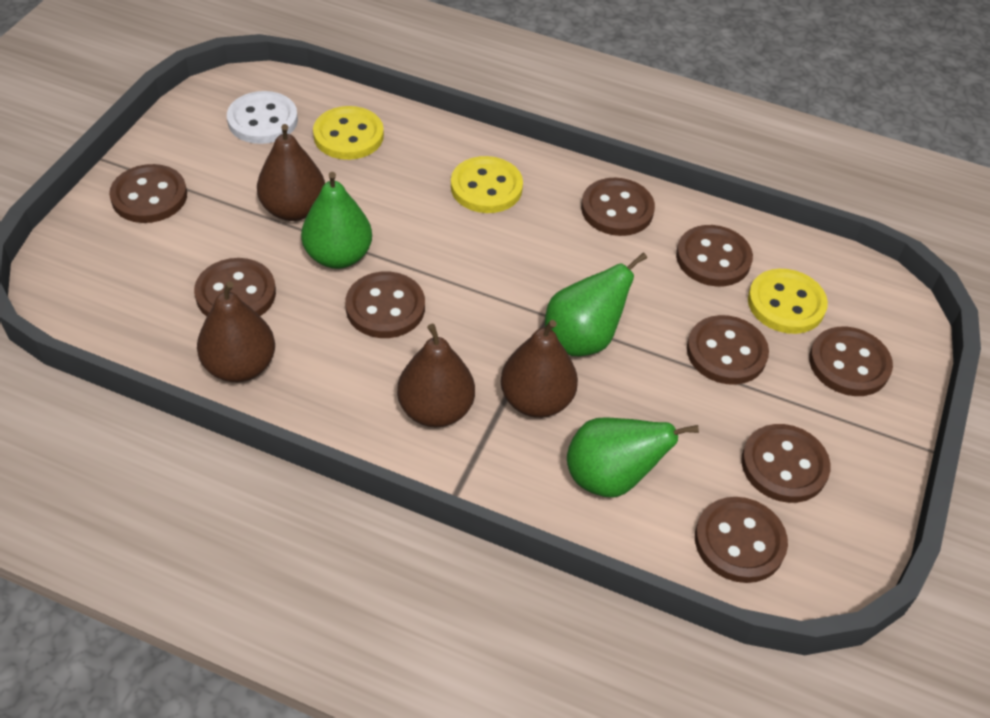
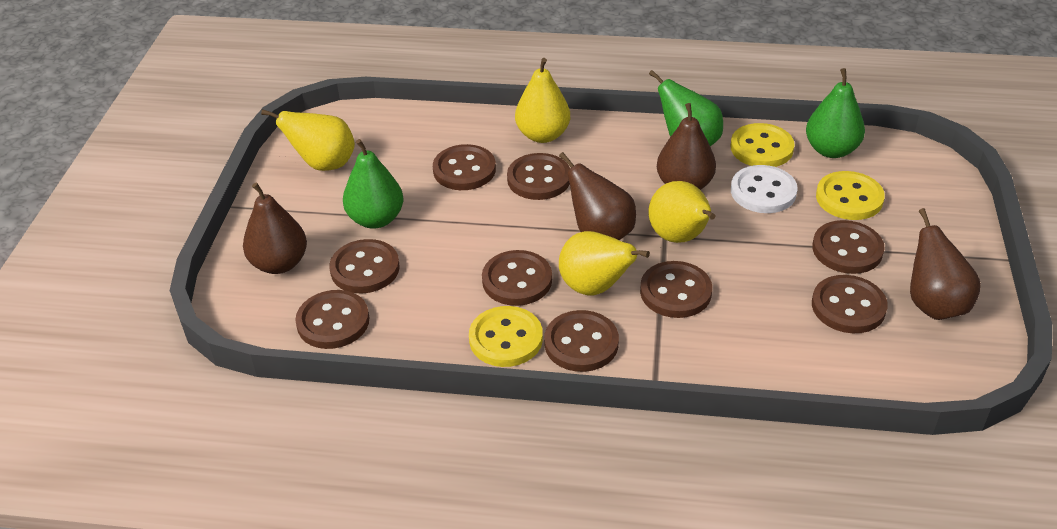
yellow pear: none = 0 -> [261,109,355,171] [515,58,570,143] [559,231,650,296] [648,181,715,243] = 4

